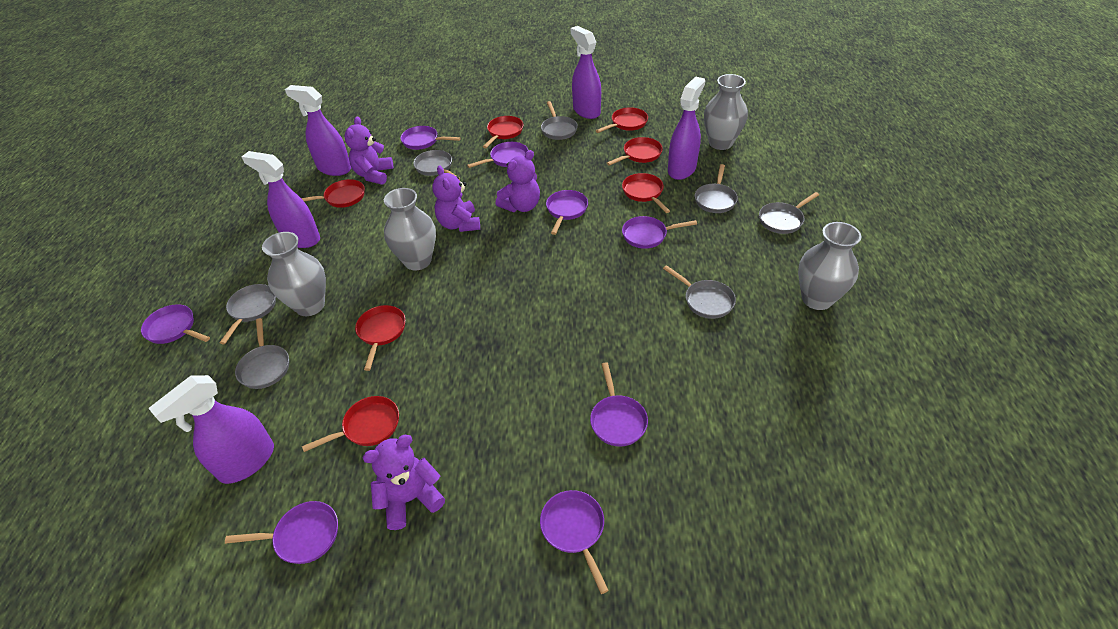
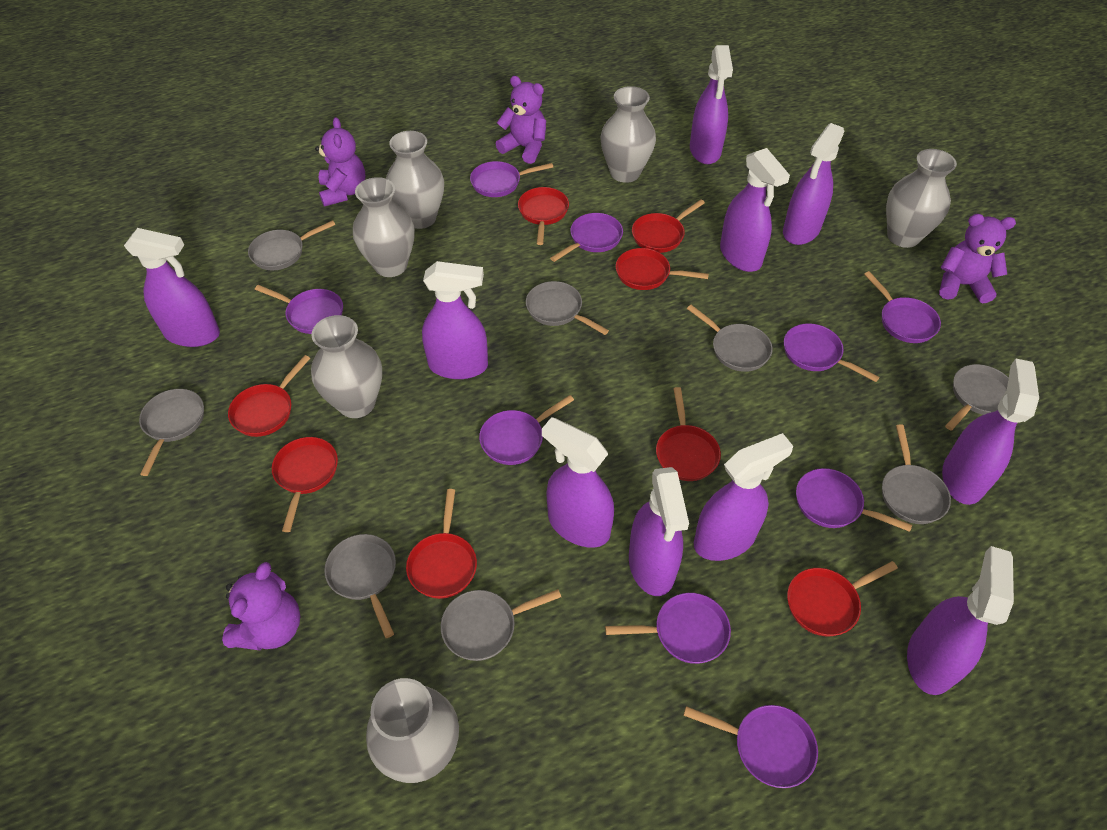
grey pan: [220,284,276,344] [235,318,289,389] [413,150,460,180] [541,101,578,140] [663,265,736,319] [695,164,738,213] [759,192,819,234] = 7 -> [139,389,204,476] [248,220,336,270] [324,534,396,638] [441,589,561,661] [526,281,609,335] [687,305,773,372] [882,424,951,524] [945,364,1009,431] = 8
grey vase: [262,232,326,316] [384,188,436,270] [704,74,748,150] [798,222,861,310] = 4 -> [311,315,382,418] [353,177,415,277] [366,678,459,783] [386,131,444,229] [600,86,656,183] [886,149,957,248] = 6
purple pan: [141,304,210,344] [225,501,338,564] [400,126,461,150] [467,142,528,168] [540,490,609,594] [546,190,588,235] [590,362,648,447] [622,216,697,249] = 8 -> [255,285,343,334] [470,161,553,197] [479,395,574,465] [550,213,623,262] [605,593,731,664] [684,705,818,788] [784,323,880,382] [796,468,912,532] [864,271,941,343] = 9
purple spray bottle: [148,375,274,484] [242,151,320,248] [285,85,351,176] [571,26,601,119] [668,76,705,180] = 5 -> [124,228,220,347] [422,261,488,379] [542,417,614,548] [629,467,689,596] [690,45,733,164] [694,433,793,561] [720,148,790,272] [783,123,845,245] [907,546,1014,695] [942,359,1039,505] = 10
red pan: [301,179,365,208] [302,396,399,452] [355,305,406,371] [483,116,523,148] [596,107,648,133] [607,137,663,166] [622,173,670,213] = 7 -> [228,355,310,437] [272,437,338,532] [406,489,477,599] [518,187,569,245] [616,248,709,290] [632,199,705,253] [656,387,721,481] [787,561,898,636] = 8

